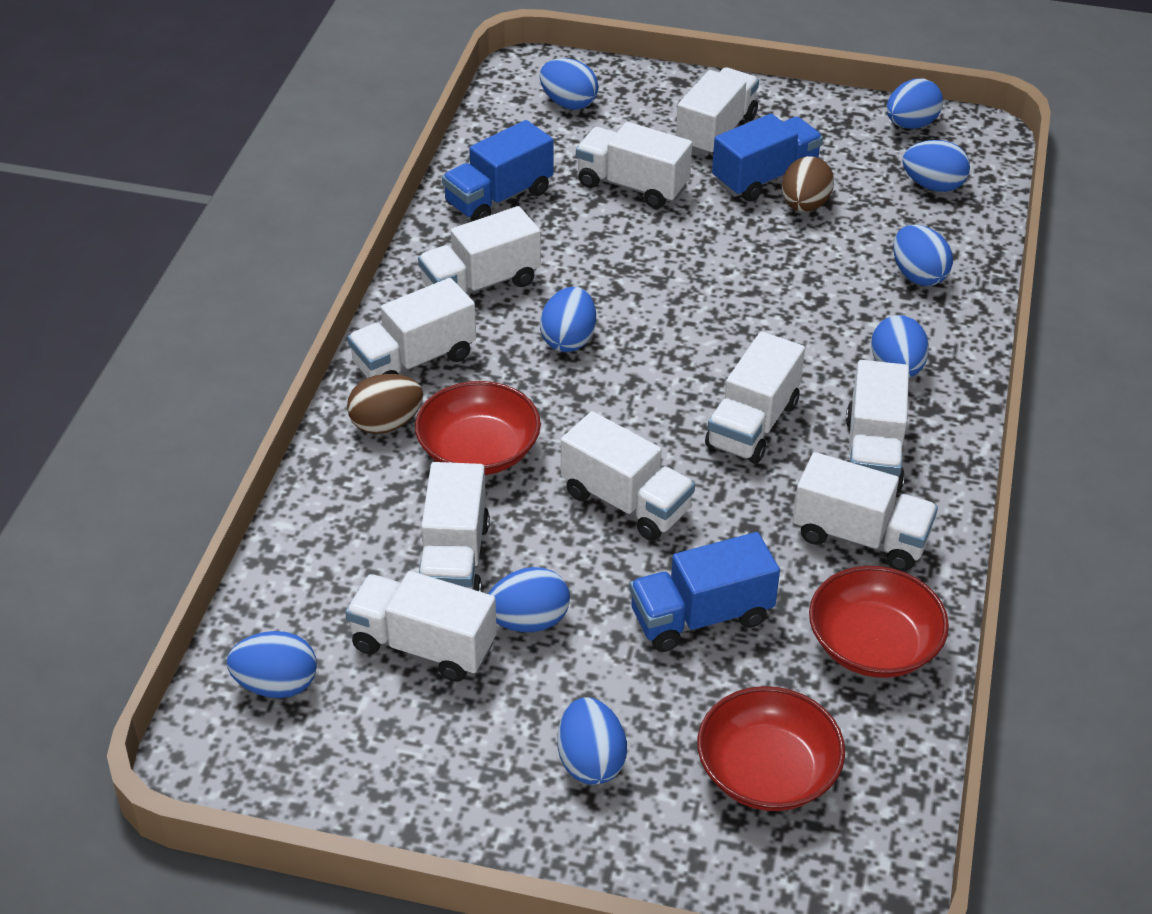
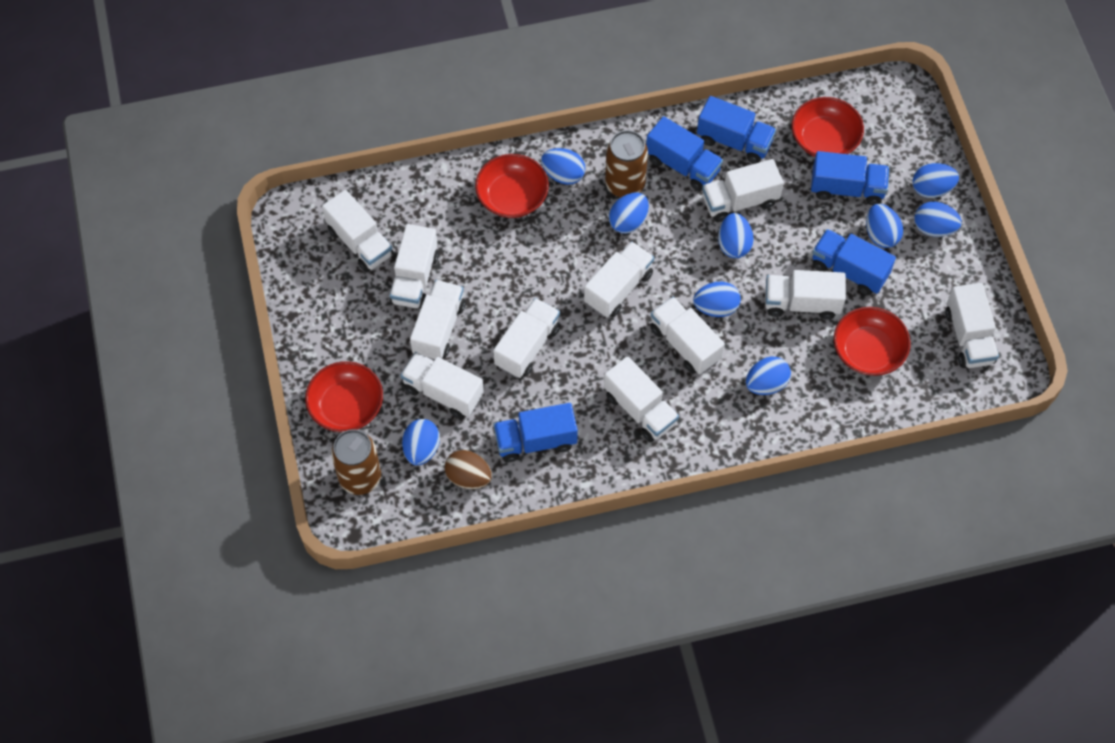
blue truck: [442,120,553,221] [630,532,780,652] [712,114,823,202] = 3 -> [493,403,578,462] [646,116,723,191] [697,96,776,164] [811,151,889,205] [812,229,896,295] = 5
brown can: none = 0 -> [331,429,381,495] [605,130,648,198] = 2
brown egg: [347,374,423,434] [782,156,834,212] = 2 -> [445,450,492,489] = 1
red bowl: [415,381,541,475] [697,686,845,811] [809,566,949,678] = 3 -> [305,361,383,432] [475,154,549,218] [792,97,864,157] [834,307,911,376] = 4
white truck: [345,571,497,682] [348,278,476,378] [418,206,541,295] [419,462,490,592] [561,411,695,541] [576,122,692,209] [676,67,759,156] [705,331,805,464] [793,452,938,571] [846,360,909,493] = 10 -> [322,190,393,272] [389,224,439,309] [401,352,484,419] [410,280,466,360] [493,298,560,378] [584,241,654,317] [604,356,679,442] [650,297,725,374] [702,159,784,222] [765,270,846,320] [945,283,999,368] = 11

